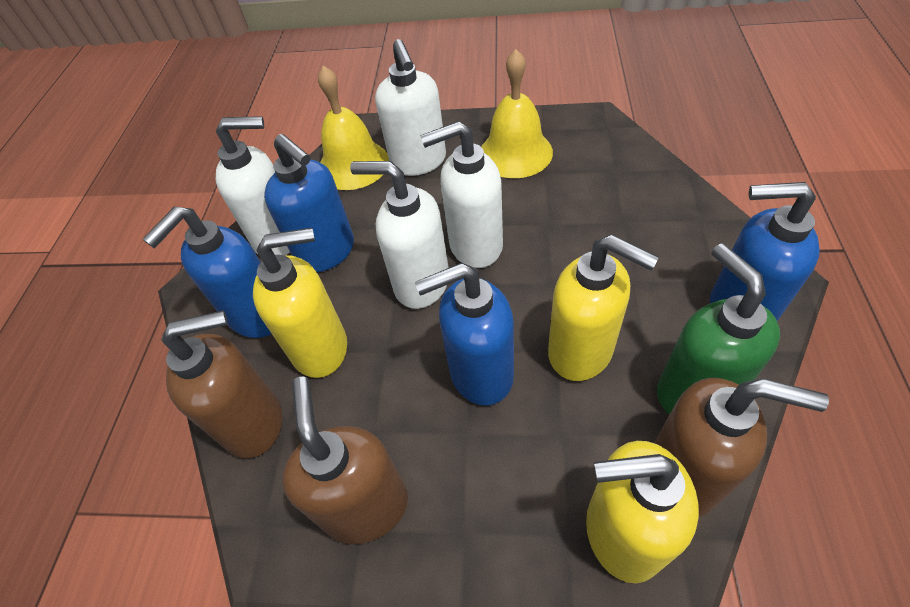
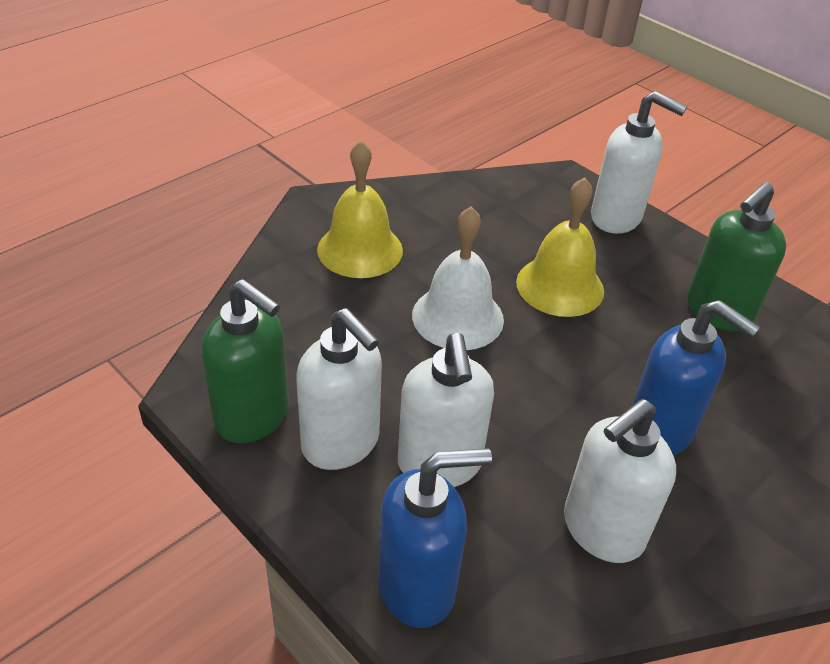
blue soap dispenser: [143,207,271,338] [264,134,354,272] [415,263,514,406] [710,182,820,321] = 4 -> [378,448,492,628] [632,300,760,456] = 2
brown soap dispenser: [161,310,282,458] [282,376,408,544] [654,378,829,517] = 3 -> none = 0
green soap dispenser: [657,244,780,414] = 1 -> [201,279,289,443] [687,182,786,332] = 2
white bell: none = 0 -> [412,206,504,350] = 1
yellow soap dispenser: [253,228,347,378] [548,235,659,381] [586,441,699,583] = 3 -> none = 0

